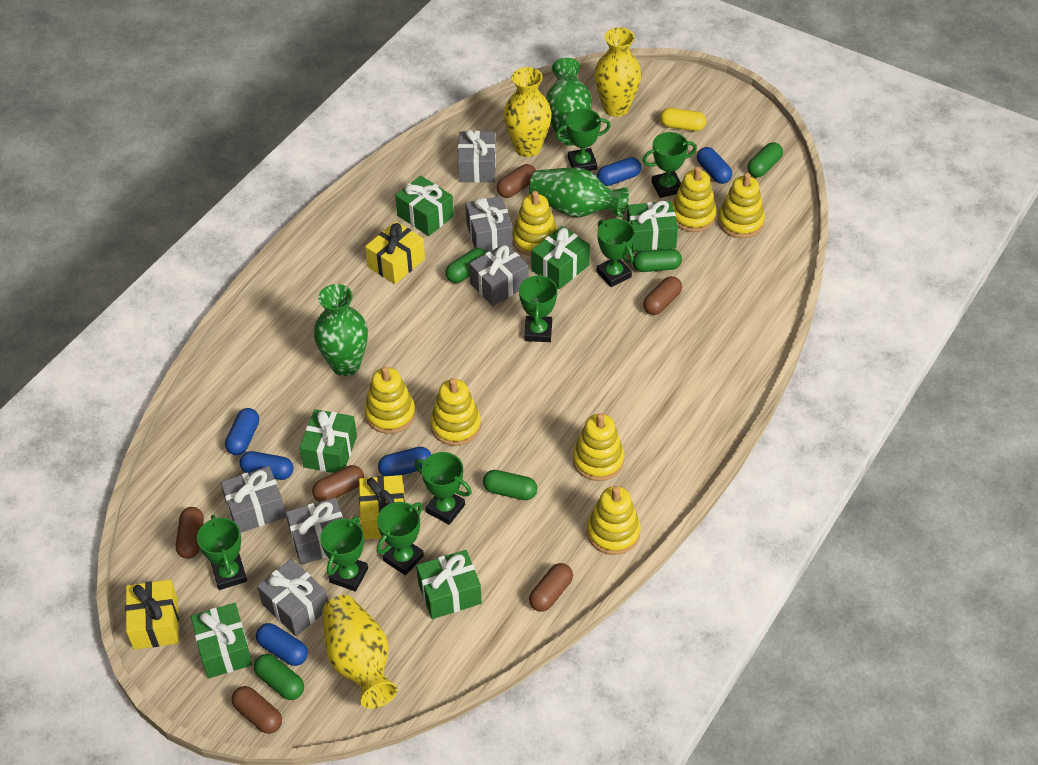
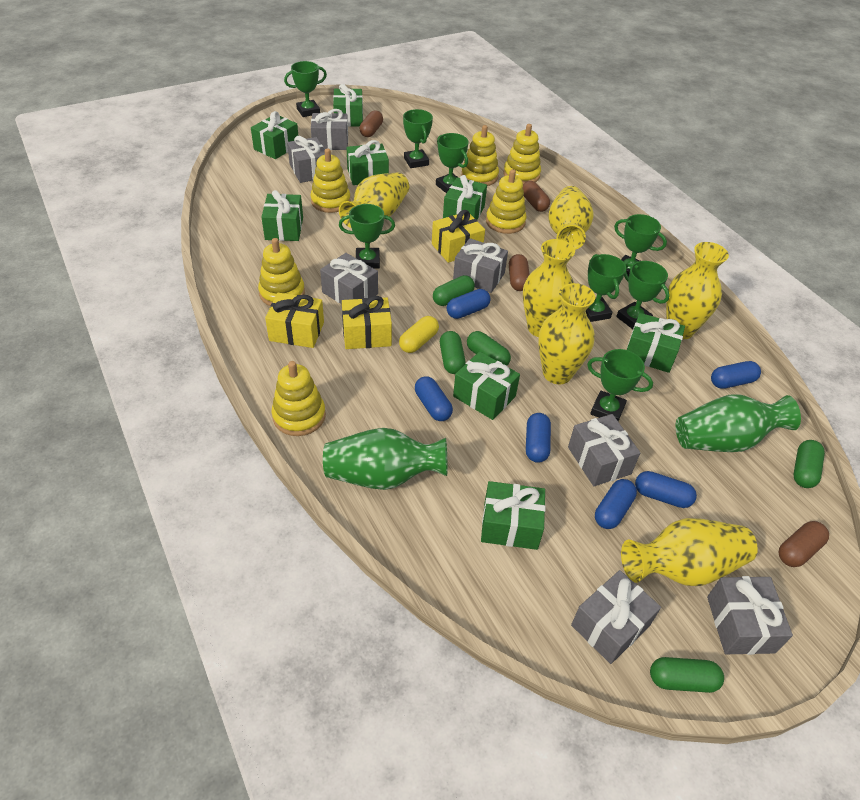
brown capsule: [176,507,204,559] [232,686,282,734] [312,465,364,502] [497,164,536,198] [529,563,573,612] [643,276,682,315] = 6 -> [359,110,383,137] [509,254,530,291] [522,181,550,212] [779,521,829,567] = 4
green gift: [191,603,253,678] [299,409,357,473] [395,176,454,236] [416,550,482,619] [531,226,590,289] [627,201,678,252] = 6 -> [251,111,298,159] [261,190,303,241] [333,84,363,127] [346,140,389,185] [443,175,487,220] [453,351,520,420] [481,481,546,550] [627,313,685,373] = 8
green vase: [314,284,368,376] [529,168,629,218] [546,58,592,146] = 3 -> [323,428,447,490] [675,395,801,452] = 2
grey gift: [221,466,286,533] [257,559,328,636] [286,498,343,565] [458,129,496,183] [465,196,513,252] [469,243,529,306] = 6 -> [287,136,325,183] [311,109,348,150] [320,253,378,304] [453,238,508,293] [568,414,640,486] [571,570,661,664] [707,576,793,655] = 7
yellow stacking toy: [365,366,415,434] [430,378,481,446] [513,191,557,256] [573,413,624,481] [587,486,641,555] [672,166,717,232] [718,173,765,238] = 7 -> [258,238,305,306] [271,361,326,436] [310,148,351,213] [461,125,499,186] [486,169,527,234] [503,124,541,184] = 6
yellow vase: [322,595,398,709] [504,67,552,157] [594,28,641,117] = 3 -> [339,172,409,228] [523,239,575,337] [538,283,595,384] [548,186,594,250] [621,518,758,586] [666,242,729,339] = 6

